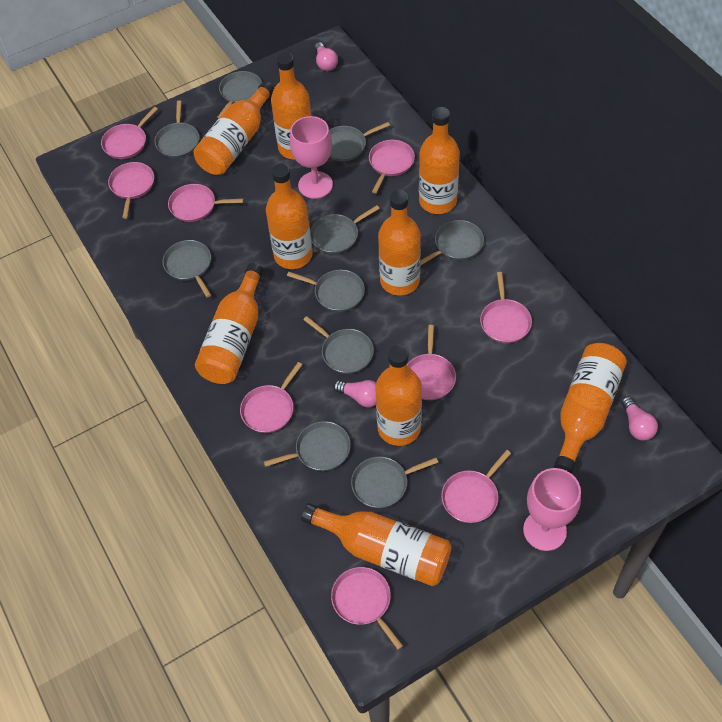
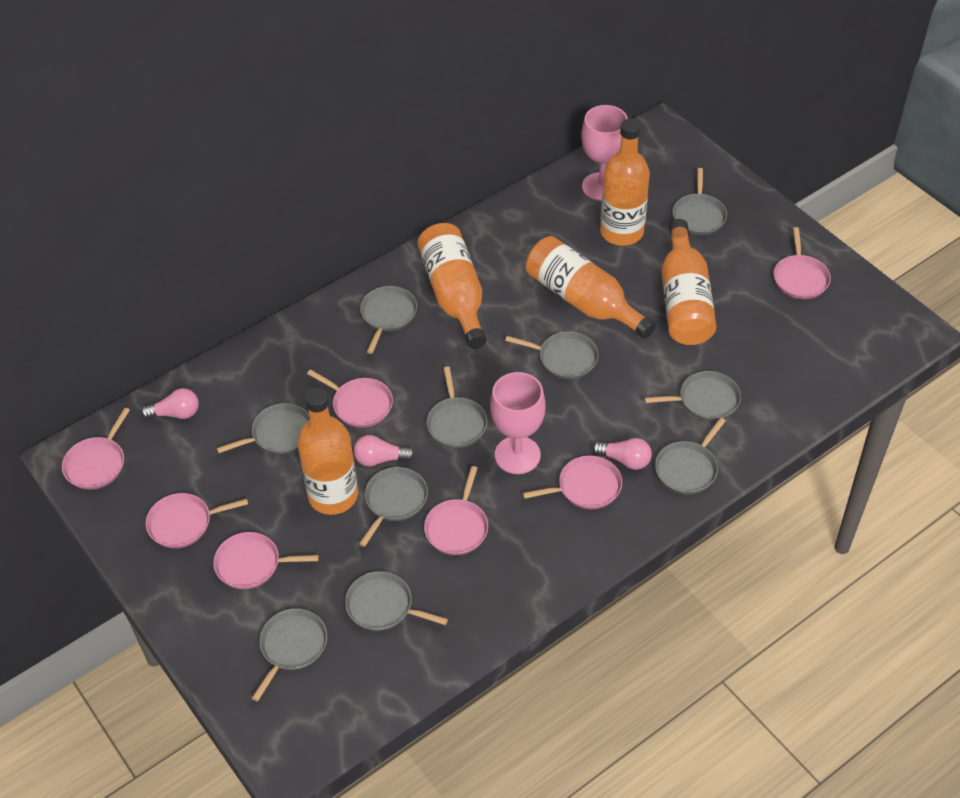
orange bottle: [194,81,274,175] [195,263,264,384] [266,164,312,269] [271,52,312,159] [301,503,452,586] [375,345,422,446] [378,190,421,296] [419,107,460,214] [554,343,627,473] = 9 -> [297,388,358,515] [418,223,487,349] [526,236,656,339] [600,119,650,246] [661,219,716,345] = 5
pink pan: [101,107,158,159] [108,162,154,219] [168,184,244,222] [240,362,302,433] [331,567,403,650] [369,140,415,193] [407,325,456,400] [441,450,511,523] [480,272,532,343] = 9 -> [62,408,130,490] [146,493,248,548] [213,532,319,589] [307,369,393,427] [424,466,488,555] [523,456,622,509] [774,227,831,299] = 7

